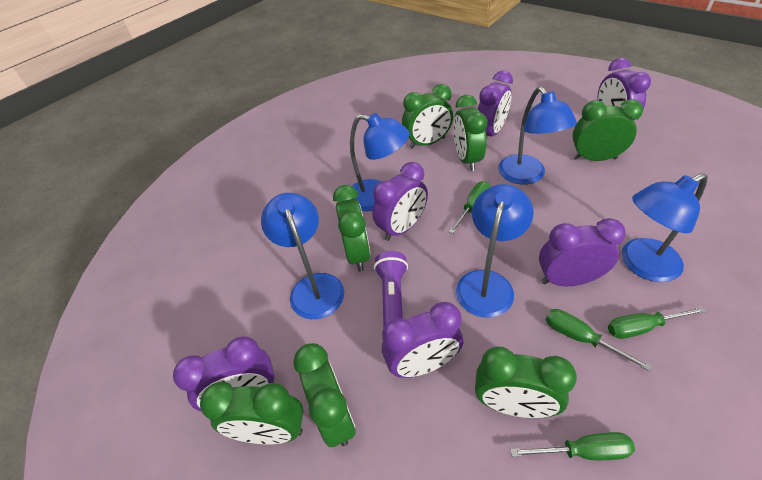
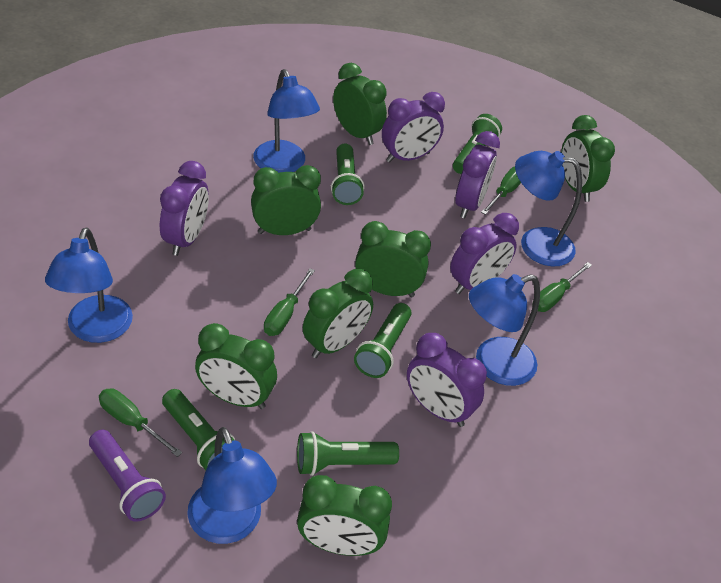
green flashlight: none = 0 -> [162,389,235,470] [297,431,399,476] [331,143,364,205] [354,303,412,378] [453,114,502,174] = 5
purple clock: [173,336,274,412] [372,162,428,241] [382,302,463,378] [478,70,513,139] [539,218,626,286] [597,58,651,120] = 6 -> [160,161,209,256] [382,92,445,163] [407,333,487,427] [450,213,519,294] [455,131,500,218] = 5

